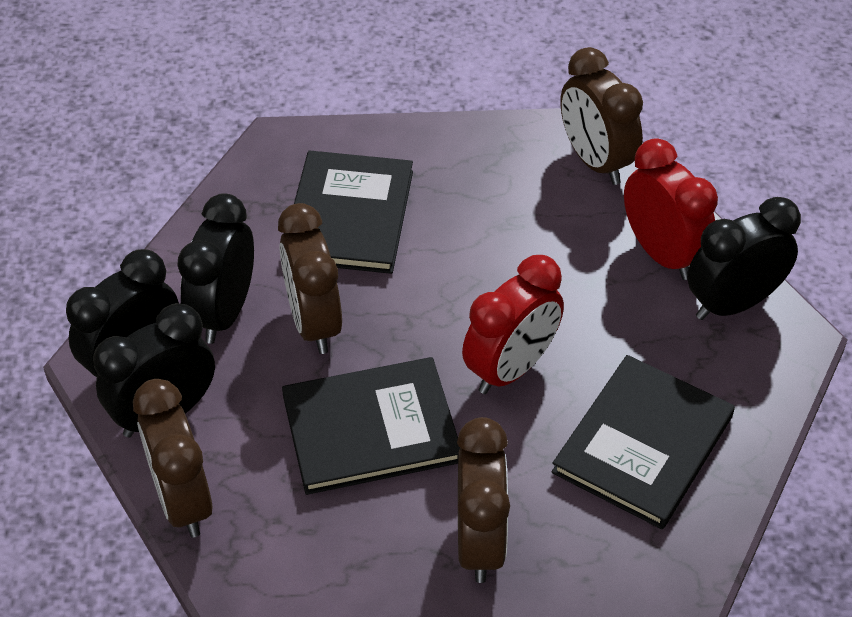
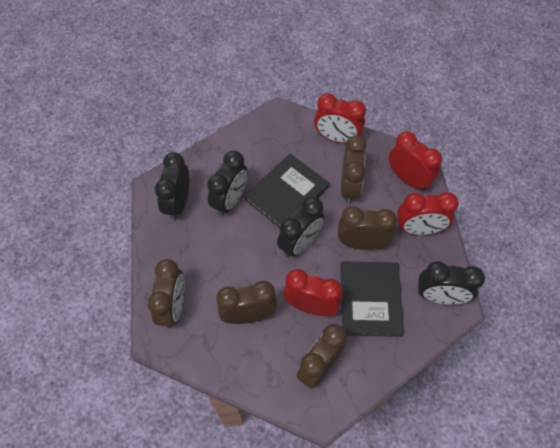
black book: [282,357,460,495] [294,150,413,274] [552,355,735,529] = 3 -> [244,154,329,228] [340,261,404,337] = 2
brown clock: [133,379,212,537] [278,203,342,354] [457,417,510,583] [560,47,643,185] = 4 -> [148,259,184,328] [216,280,277,324] [296,324,347,389] [338,206,397,250] [341,135,367,204] = 5
red clock: [462,255,564,394] [624,138,718,280] = 2 -> [283,269,343,316] [314,93,366,143] [389,131,442,191] [397,192,459,235] = 4

